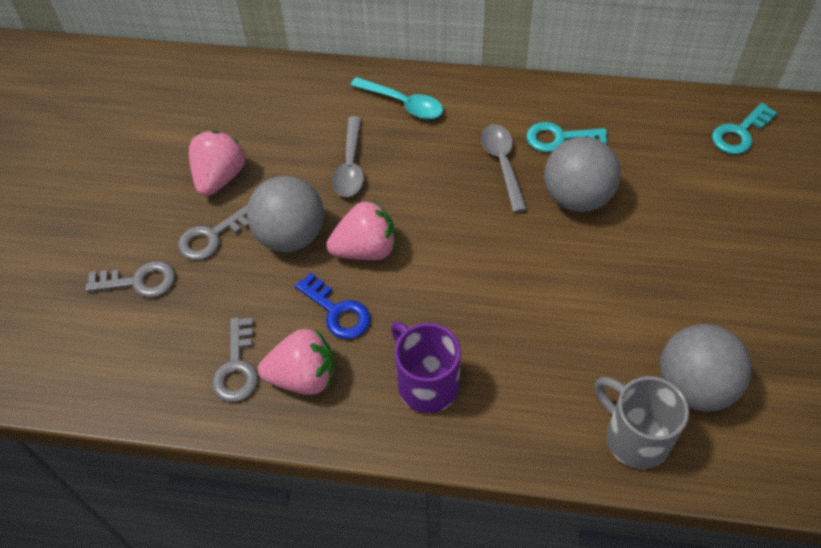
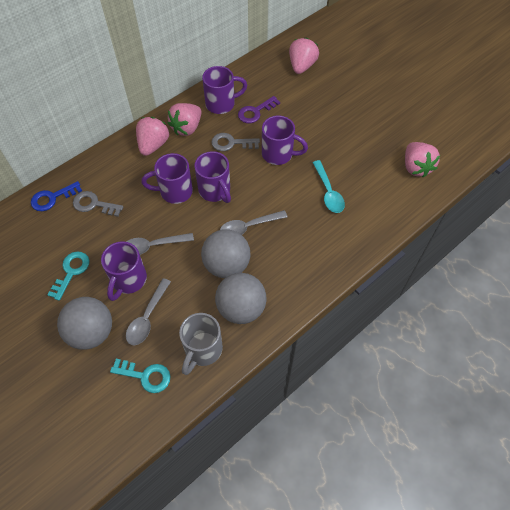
grey key: [85,261,175,297] [178,204,249,260] [212,317,258,402] = 3 -> [73,191,123,217] [211,133,260,151] = 2
grey spoon: [332,116,364,197] [481,124,527,213] = 2 -> [126,233,194,255] [126,278,171,345] [220,210,288,235] = 3
pink strawberry: [189,130,246,196] [258,329,334,395] [326,200,396,260] = 3 -> [136,117,169,156] [168,103,201,136] [289,37,319,74] [405,142,440,178] = 4
purple key: none = 0 -> [238,96,280,123] = 1
purple mug: [391,321,461,413] = 1 -> [101,241,147,301] [142,153,193,204] [194,151,231,203] [202,66,247,114] [262,116,308,165] = 5

